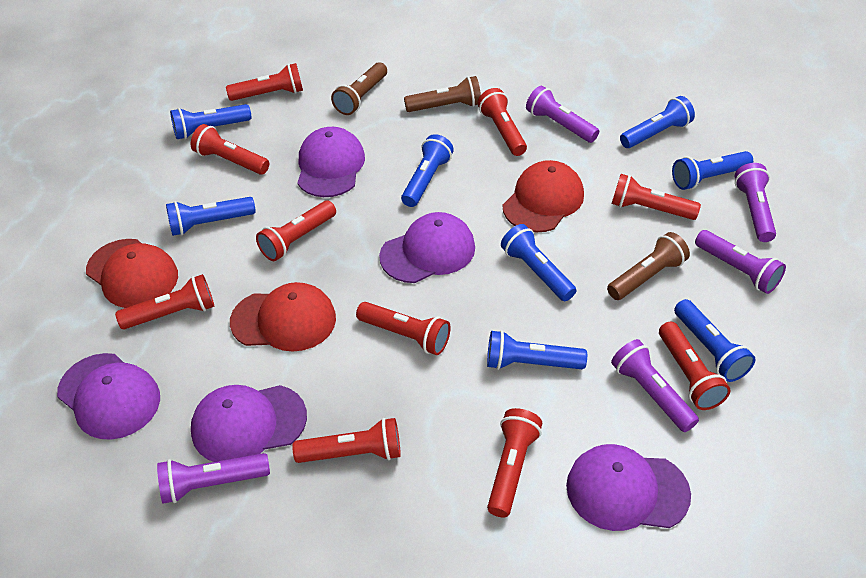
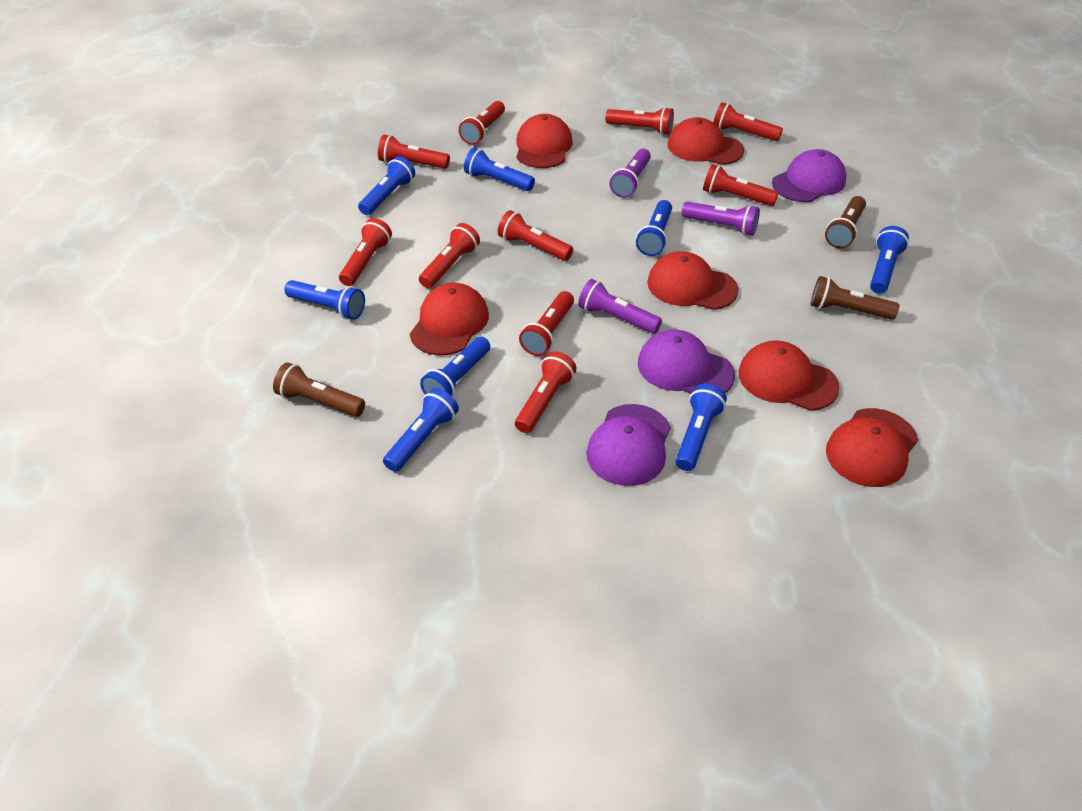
purple cap: [57,353,160,440] [191,385,307,462] [298,127,365,197] [379,212,475,283] [566,444,691,531] = 5 -> [586,404,671,486] [638,329,735,394] [772,149,846,202] = 3
purple flashlight: [157,453,270,504] [526,86,599,143] [611,339,699,432] [695,230,786,294] [735,163,776,242] = 5 -> [578,279,662,334] [609,149,651,198] [682,202,760,236] = 3
red cap: [86,239,178,308] [230,282,336,351] [502,160,584,232] = 3 -> [410,283,489,356] [516,114,573,168] [647,251,738,310] [667,117,744,165] [738,340,839,411] [826,408,918,487] = 6

